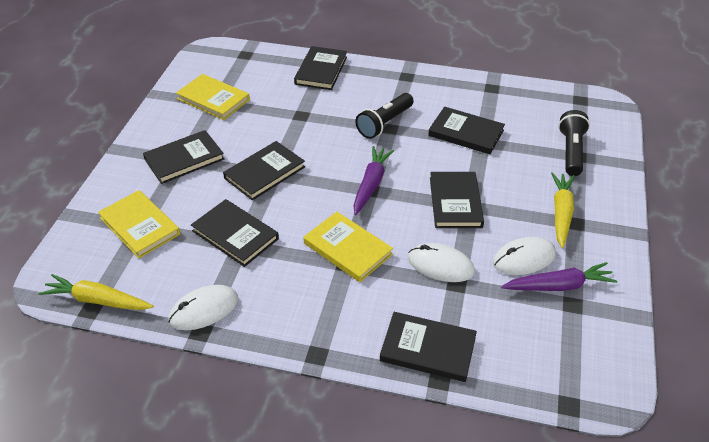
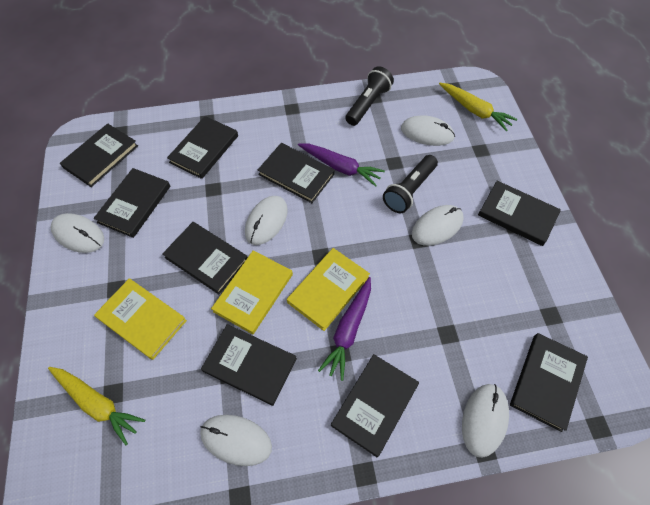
black book: [143,130,224,184] [191,199,279,267] [223,141,305,200] [294,46,347,90] [380,312,477,382] [428,107,505,154] [430,172,484,228] = 7 -> [60,123,138,187] [93,168,170,238] [162,222,248,294] [167,116,238,179] [201,324,297,406] [258,143,335,203] [331,354,419,457] [478,181,561,246] [510,333,588,432] = 9
white mouse: [169,285,238,330] [408,243,475,282] [493,237,556,275] = 3 -> [50,213,104,253] [200,415,272,466] [245,196,288,245] [401,115,455,146] [412,205,464,246] [462,384,509,458] = 6

